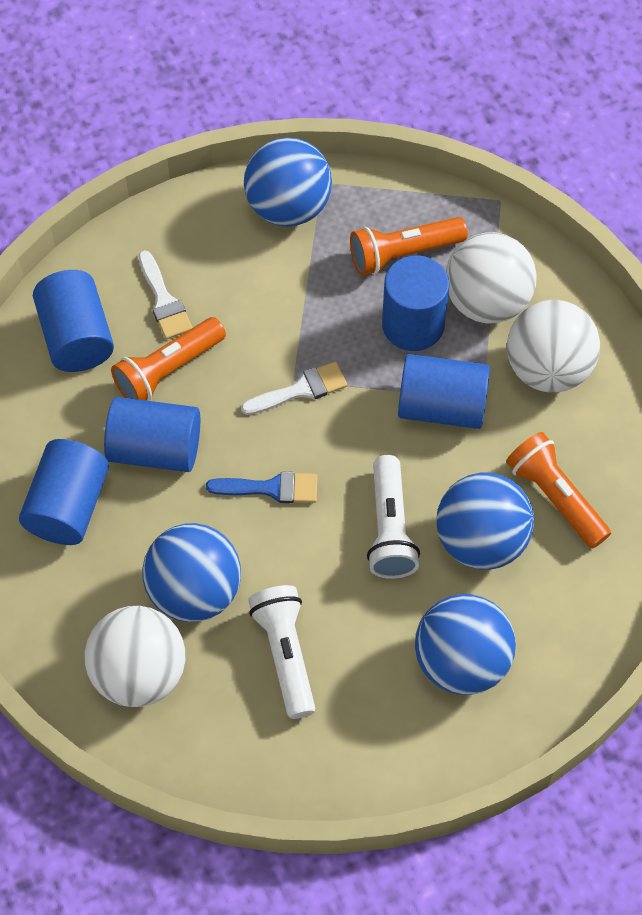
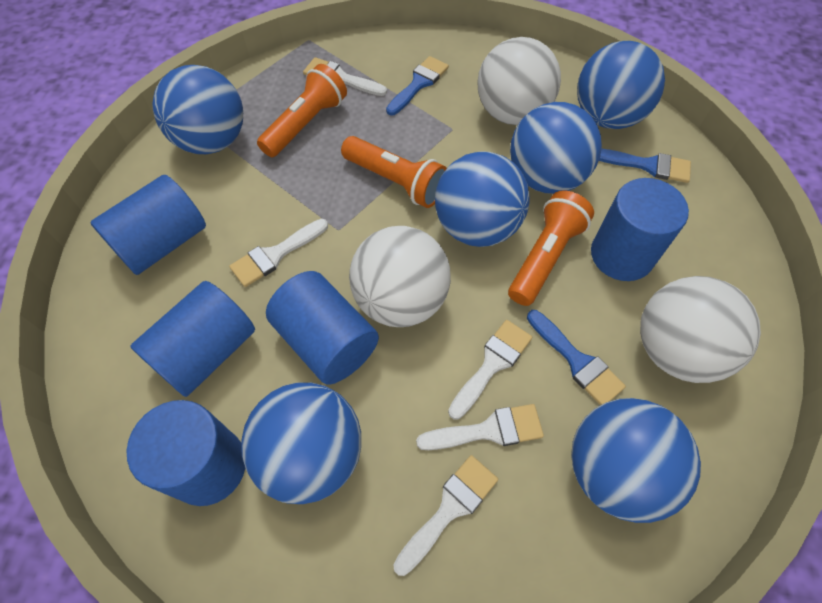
blue ball: [142,523,241,622] [244,137,332,227] [415,594,516,695] [436,472,534,570] = 4 -> [153,65,243,154] [241,382,361,504] [435,151,530,247] [510,102,602,194] [571,398,701,523] [577,41,665,129] = 6
blue brush: [206,472,317,503] = 1 -> [386,56,449,116] [527,310,626,405] [599,148,691,183] = 3
white brush: [139,250,193,339] [241,361,347,415] = 2 -> [229,219,328,287] [303,57,387,96] [393,455,498,576] [416,404,544,450] [448,320,532,419] = 5
white flashlight: [248,585,315,719] [367,455,420,579] = 2 -> none = 0

